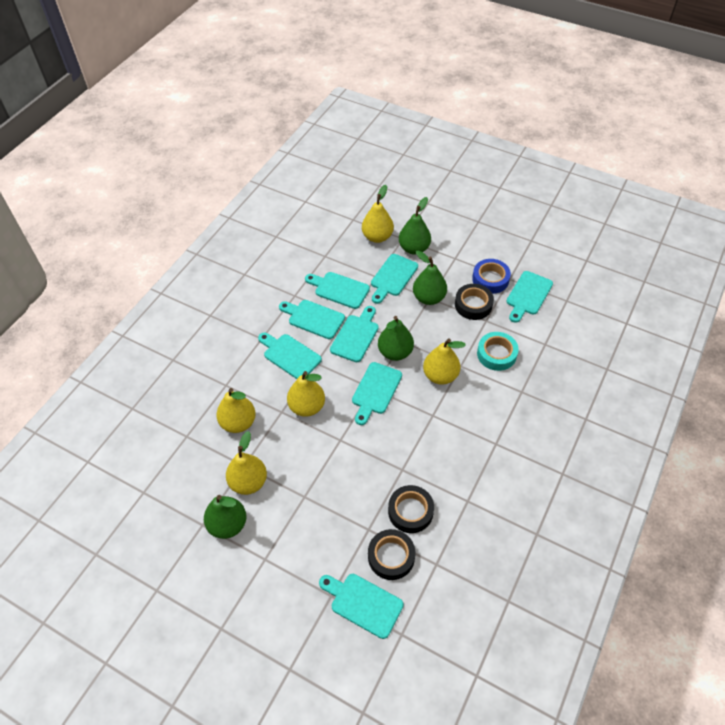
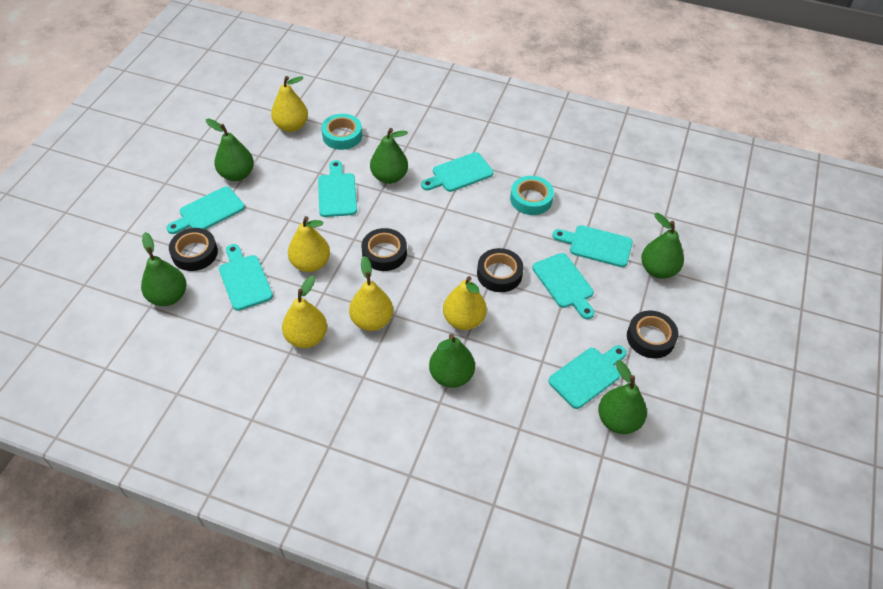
black tape: [368,529,415,580] [388,485,434,533] [455,284,494,320] = 3 -> [169,228,218,271] [362,228,407,271] [477,248,524,292] [627,311,678,358] = 4
blue tape: [472,259,511,294] = 1 -> none = 0
green pear: [204,495,246,539] [378,316,414,361] [399,197,431,255] [413,250,447,305] = 4 -> [141,232,186,306] [206,119,254,181] [370,128,408,184] [429,334,475,388] [598,360,647,434] [641,213,684,279] = 6
turquoise cutting board: [258,333,322,379] [279,300,345,339] [305,272,370,309] [319,574,404,639] [330,306,379,362] [352,362,402,425] [371,254,418,304] [506,271,553,323] = 8 -> [166,187,245,234] [219,244,273,311] [318,160,357,217] [421,152,493,192] [532,253,594,319] [548,345,627,409] [552,225,633,267] = 7
turquoise tape: [477,332,519,371] = 1 -> [321,114,362,150] [510,176,554,215] = 2

